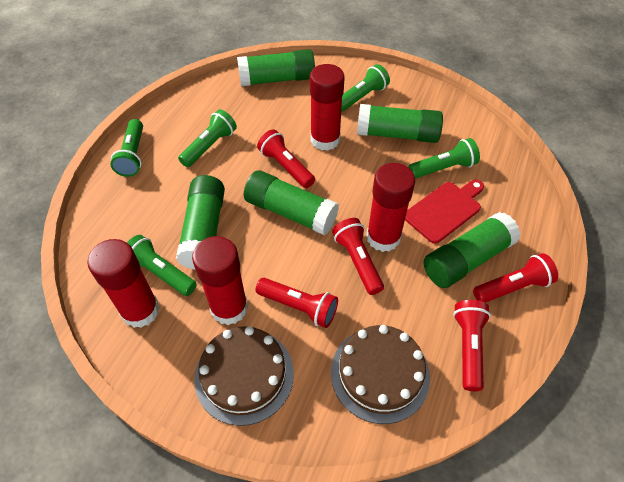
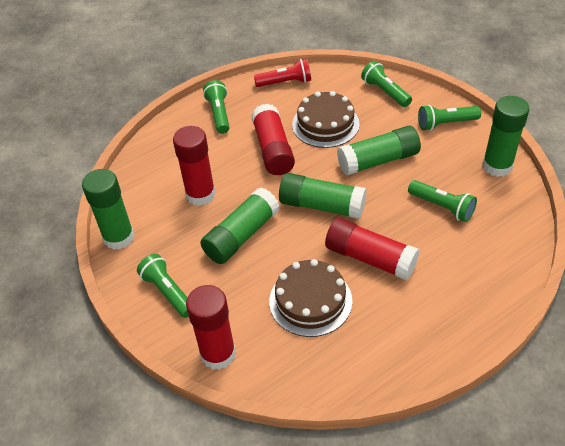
red cutting board: [405,180,484,244] = 1 -> none = 0
red flashlight: [256,278,338,328] [257,130,315,188] [332,218,384,295] [453,300,491,391] [473,253,558,303] = 5 -> [254,59,311,87] = 1

